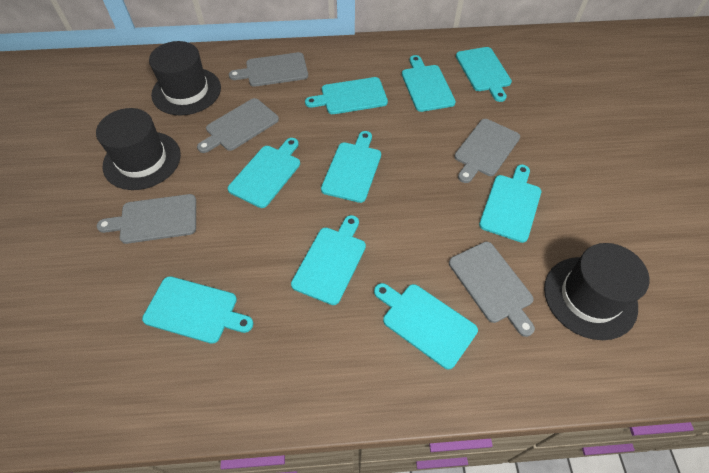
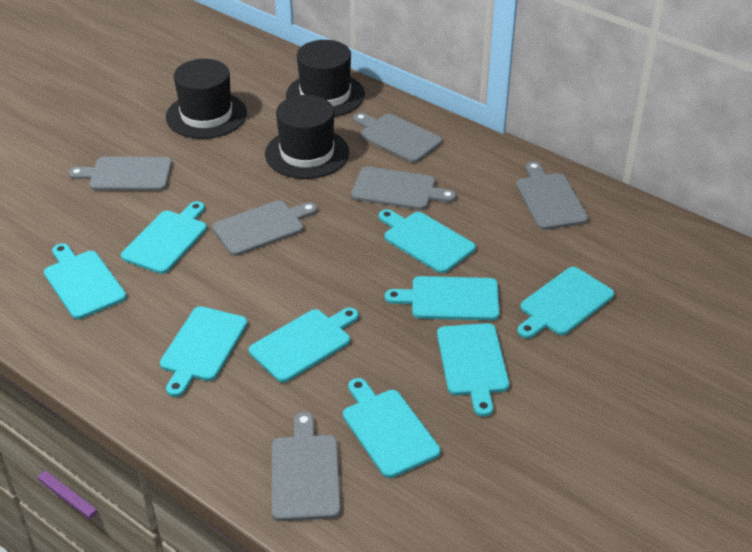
grey cutting board: [97,194,196,244] [197,98,279,153] [229,52,308,87] [449,242,535,337] [454,119,520,183] = 5 -> [68,157,172,191] [212,200,317,256] [272,412,341,521] [351,167,456,210] [353,113,442,163] [516,161,588,230] = 6

